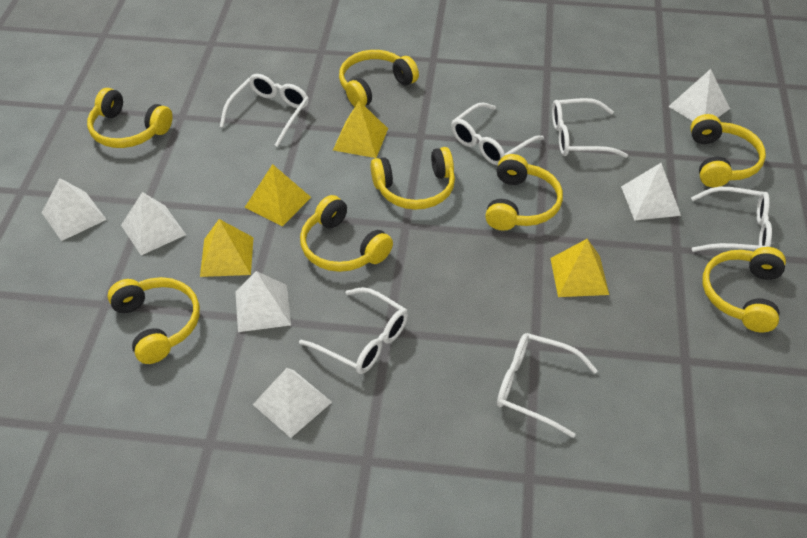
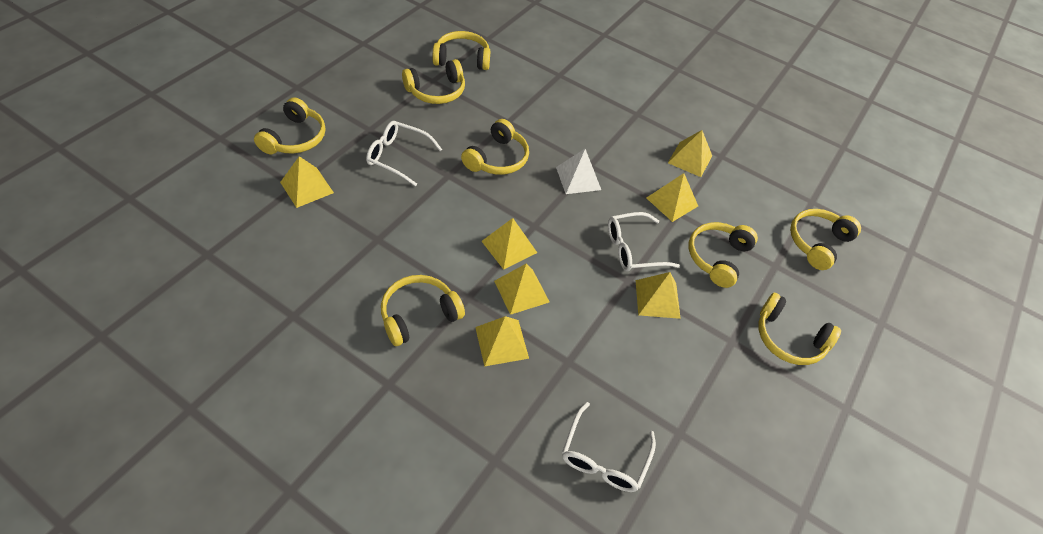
white glasses: [220,74,309,147] [299,287,408,374] [451,102,544,165] [497,333,598,438] [552,98,628,158] [691,187,772,252] = 6 -> [366,121,442,186] [562,402,656,492] [608,212,680,272] = 3
white pyramid: [42,178,107,241] [121,192,186,255] [235,271,291,332] [253,368,332,438] [621,163,681,221] [668,69,730,121] = 6 -> [556,149,601,194] = 1
yellow pyramid: [200,219,253,277] [244,164,311,226] [333,101,388,158] [550,239,609,297] = 4 -> [280,156,334,208] [475,316,529,366] [482,218,537,270] [494,264,549,315] [636,272,681,319] [647,173,698,222] [668,130,712,177] = 7

